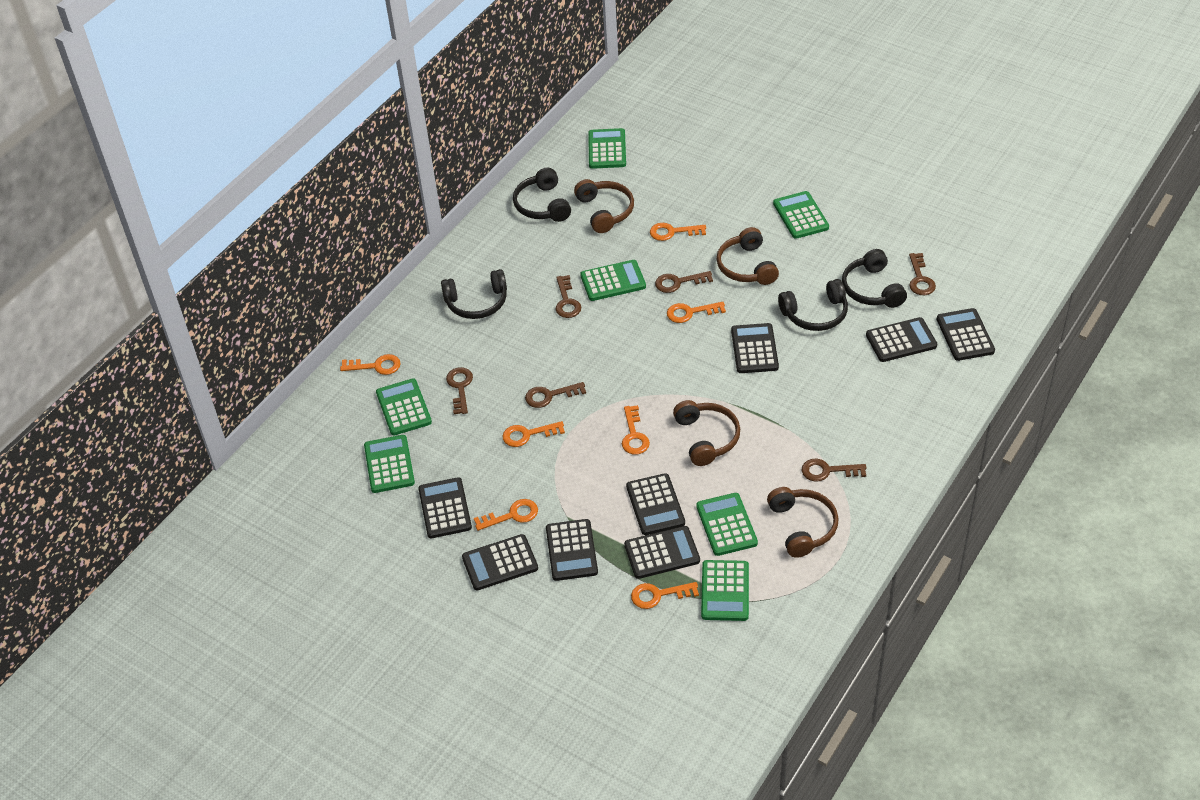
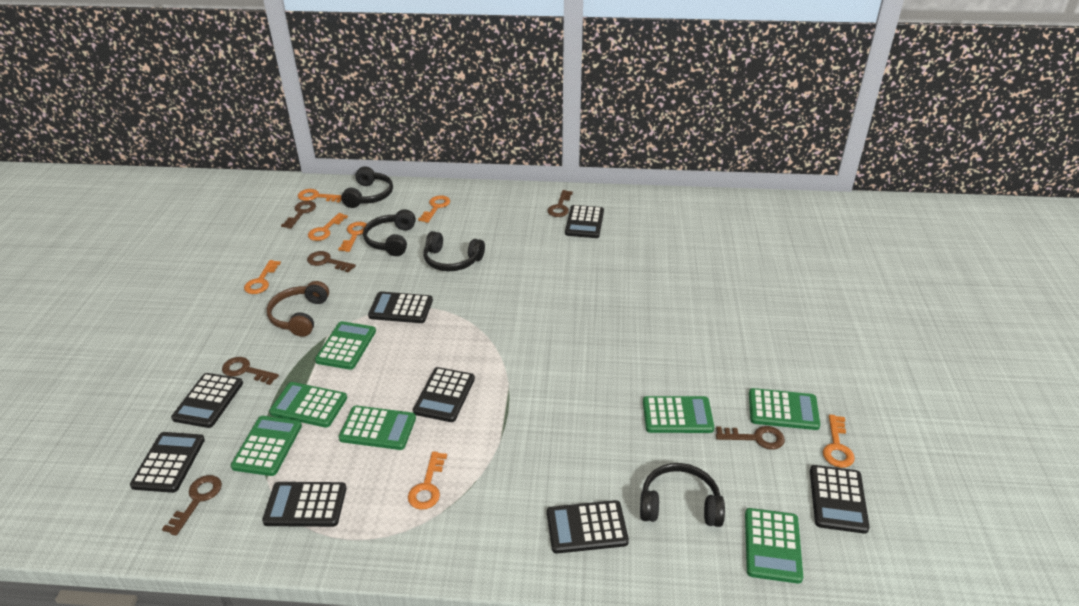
brown headphones: [574,179,634,233] [673,400,740,466] [716,227,779,285] [767,487,839,558] = 4 -> [267,281,329,337] = 1

